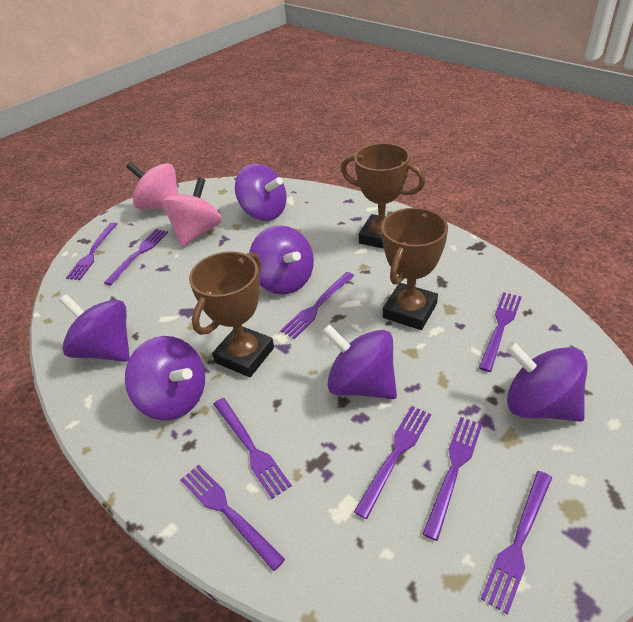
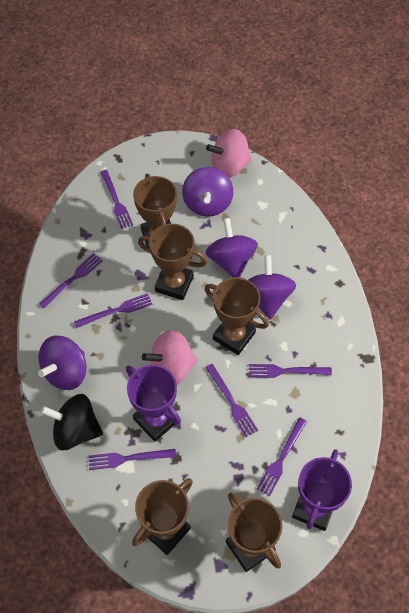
black spinning top: none = 0 -> [40,394,103,450] = 1
brown trophy: [189,251,274,377] [341,143,425,249] [381,208,448,330] = 3 -> [132,478,193,555] [133,174,177,248] [138,224,207,300] [204,277,269,355] [226,493,282,572] = 5
purple fork: [66,222,117,280] [104,229,168,285] [181,465,285,571] [213,398,292,499] [280,272,354,339] [354,406,431,519] [423,417,482,541] [479,292,522,372] [481,471,552,615] = 9 -> [39,253,103,309] [74,293,153,328] [88,449,176,470] [100,170,133,229] [206,364,258,437] [249,364,332,378] [257,417,307,496] = 7
purple spinning top: [59,294,130,362] [125,336,205,420] [235,164,287,221] [249,225,314,295] [322,324,397,399] [506,342,588,422] = 6 -> [38,336,86,390] [182,167,233,217] [206,218,258,278] [249,255,296,319] = 4
purple trophy: none = 0 -> [126,365,181,442] [292,449,352,531] = 2

